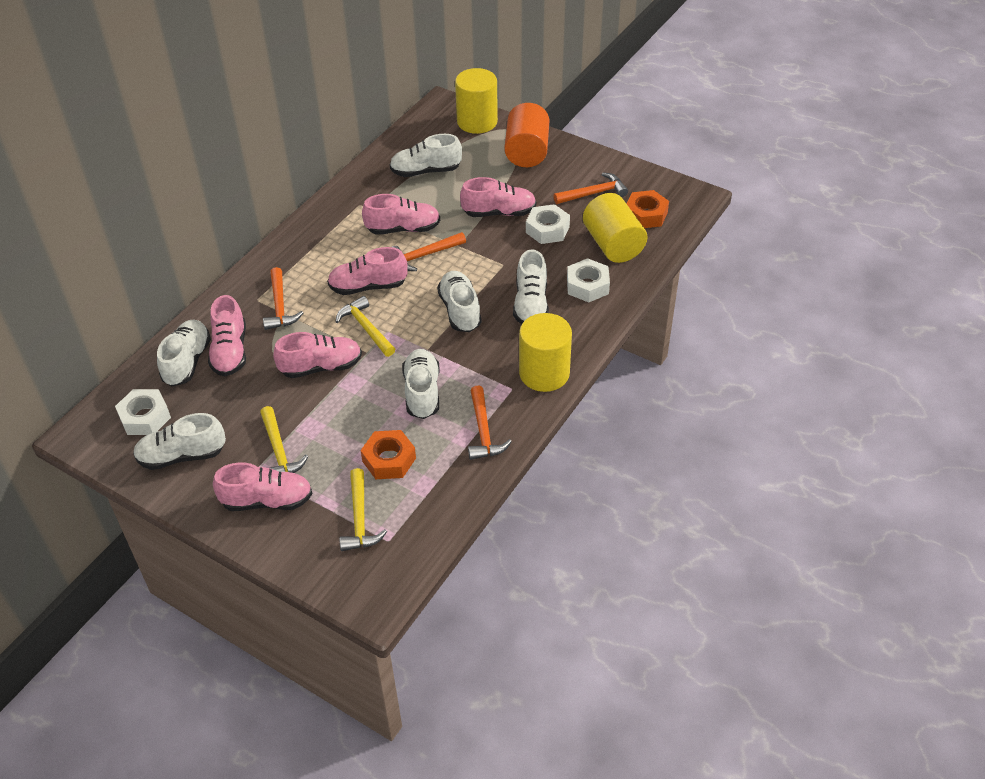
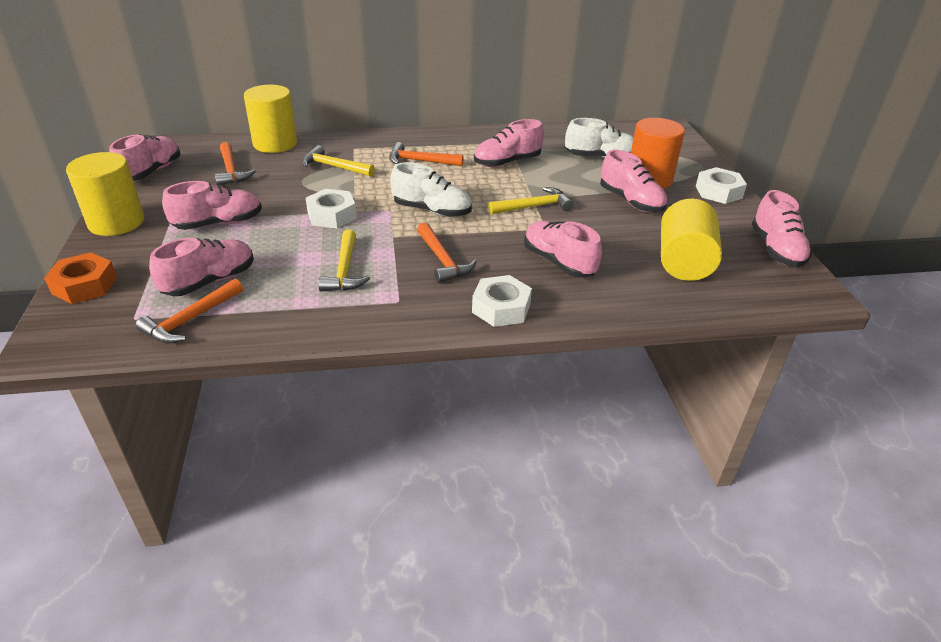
orange nut: [361,430,416,479] [627,190,669,228] = 2 -> [44,252,117,304] = 1
pink shoe: [208,295,246,376] [213,463,312,511] [273,332,362,378] [327,247,408,295] [362,194,440,235] [460,177,536,217] = 6 -> [109,134,181,181] [149,238,254,296] [162,181,262,230] [474,119,544,167] [524,221,602,277] [600,150,667,213] [752,190,812,267] = 7
white shoe: [133,413,226,470] [157,320,211,386] [390,134,462,177] [402,349,440,419] [437,271,482,332] [513,249,549,324] = 6 -> [390,162,472,217] [565,118,634,158] = 2

